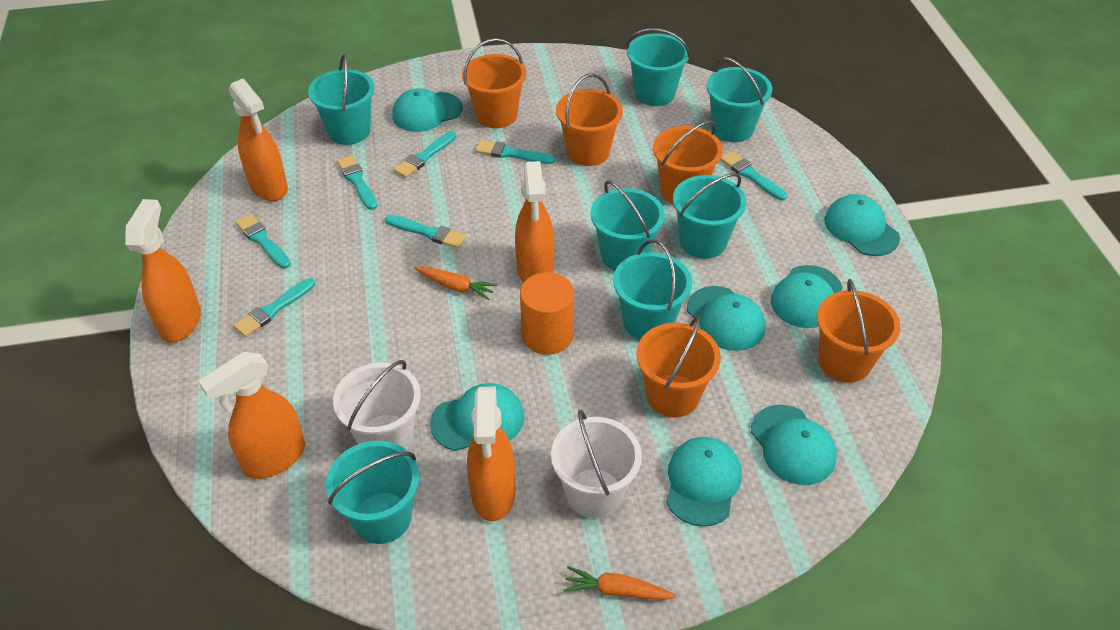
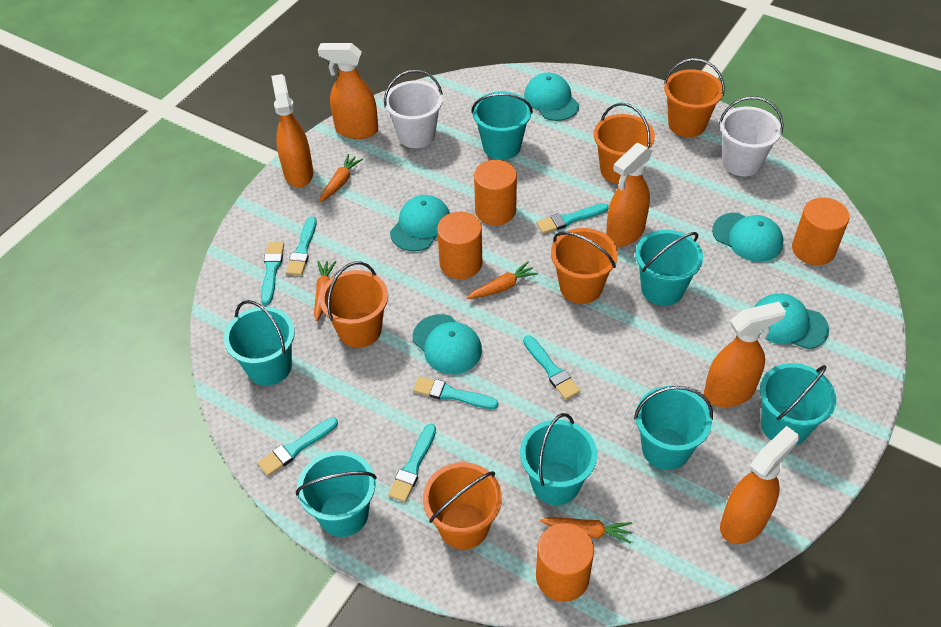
orange carrot: [414,266,498,300] [564,566,676,600] = 2 -> [314,260,337,321] [319,154,363,203] [467,262,538,299] [540,517,632,543] = 4
orange cylinder: [520,272,574,355] = 1 -> [437,212,482,279] [474,160,517,225] [536,523,594,602] [792,197,849,265] = 4
turquoise cap: [392,88,463,132] [430,383,524,451] [666,437,742,527] [687,286,765,351] [751,405,837,485] [771,265,843,328] [824,194,900,256] = 7 -> [390,195,450,251] [413,314,482,374] [524,73,579,121] [712,213,783,262] [755,294,829,349] = 5

